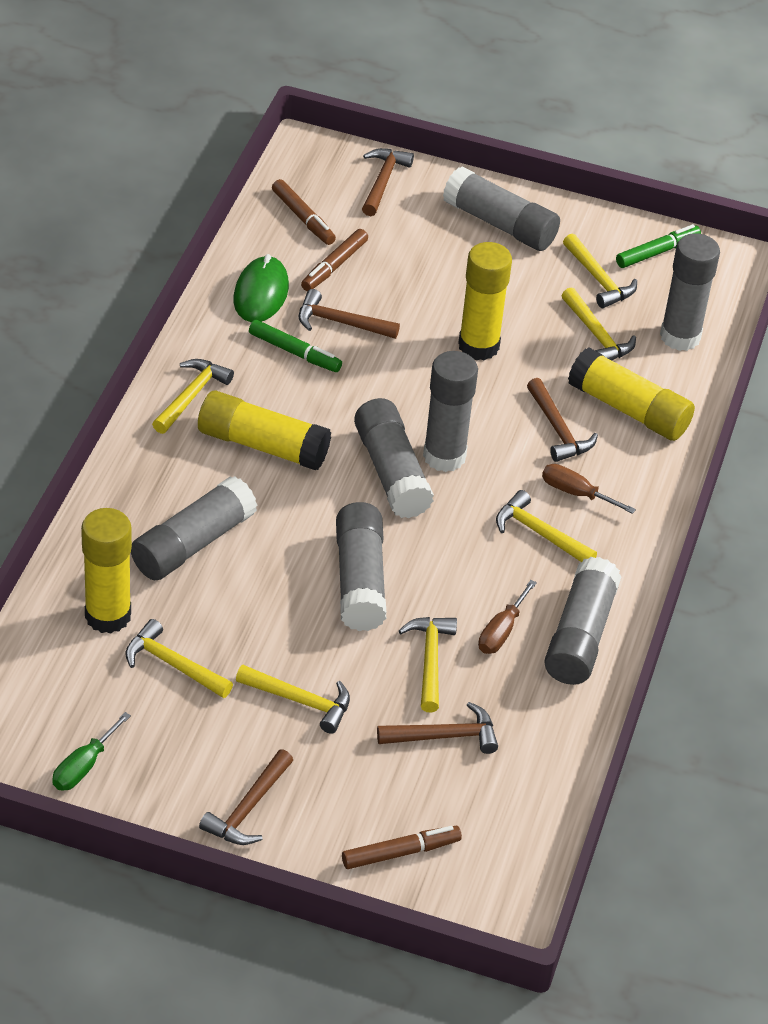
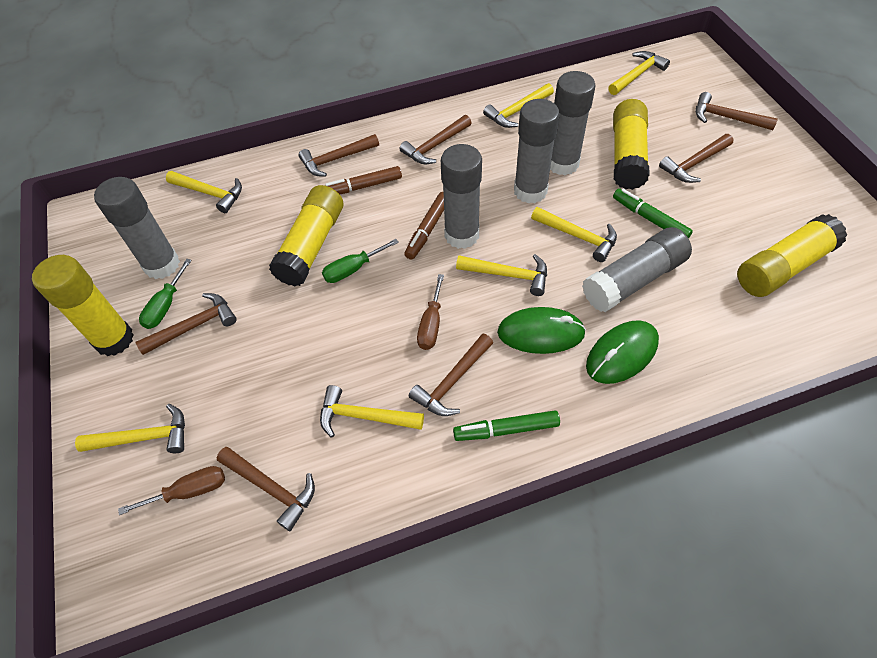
brown hammer: [199,749,293,845] [299,289,400,339] [362,148,414,216] [377,702,498,754] [527,378,598,462] = 5 -> [136,293,236,355] [216,447,315,531] [298,134,379,177] [400,115,471,164] [409,333,493,416] [659,134,733,183] [696,92,778,130] = 7
brown marker: [272,179,336,245] [301,229,368,291] [342,826,462,869] = 3 -> [325,166,402,194] [404,192,444,260] = 2
green mouse: [234,254,289,322] = 1 -> [497,307,586,354] [586,320,659,384] = 2
green screwdriver: [52,712,131,791] = 1 -> [139,259,192,329] [322,239,399,283] = 2
grey glue stick: [131,476,257,581] [336,502,386,631] [354,398,434,518] [423,351,478,472] [443,166,560,251] [544,557,622,685] [660,233,720,351] = 7 -> [94,177,180,279] [441,144,482,249] [514,99,560,203] [550,71,596,175] [582,227,692,312] = 5

